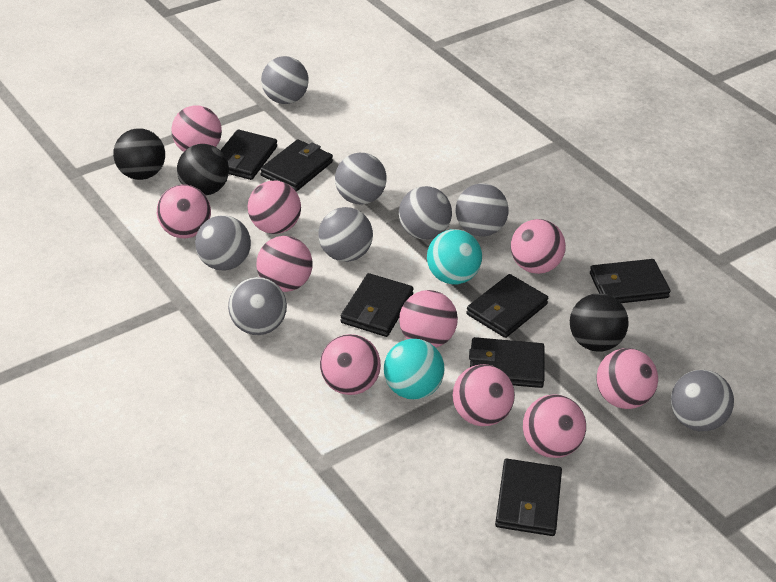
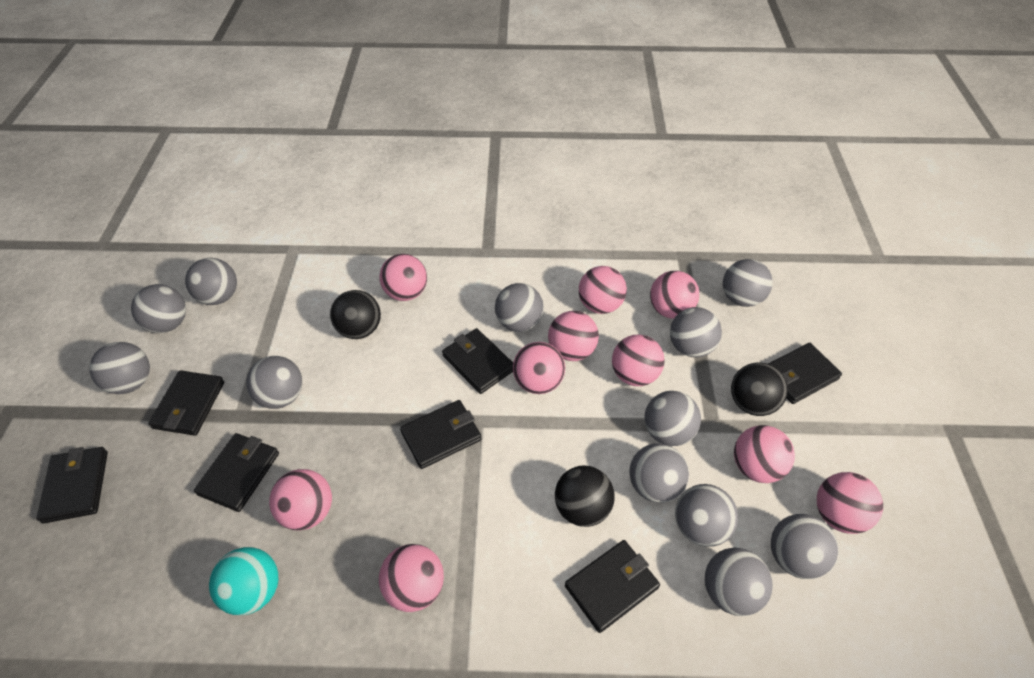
grey ball: [195,215,251,271] [228,277,287,335] [261,56,309,104] [318,207,373,262] [335,153,387,205] [399,186,452,240] [456,183,509,237] [671,370,734,431] = 8 -> [90,342,150,394] [131,284,186,333] [185,258,237,305] [246,356,303,409] [495,283,544,332] [629,444,689,503] [644,391,701,446] [670,307,722,357] [675,484,738,547] [705,548,773,616] [723,259,773,307] [771,514,838,579] = 12
turquoise ball: [384,339,444,399] [427,229,482,285] = 2 -> [209,547,278,615] = 1

